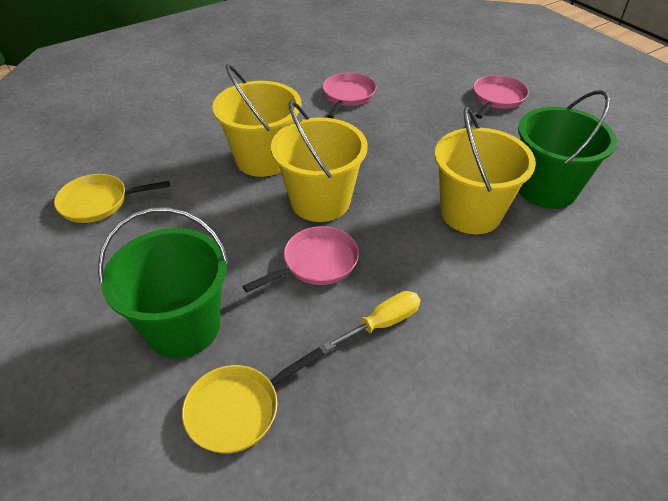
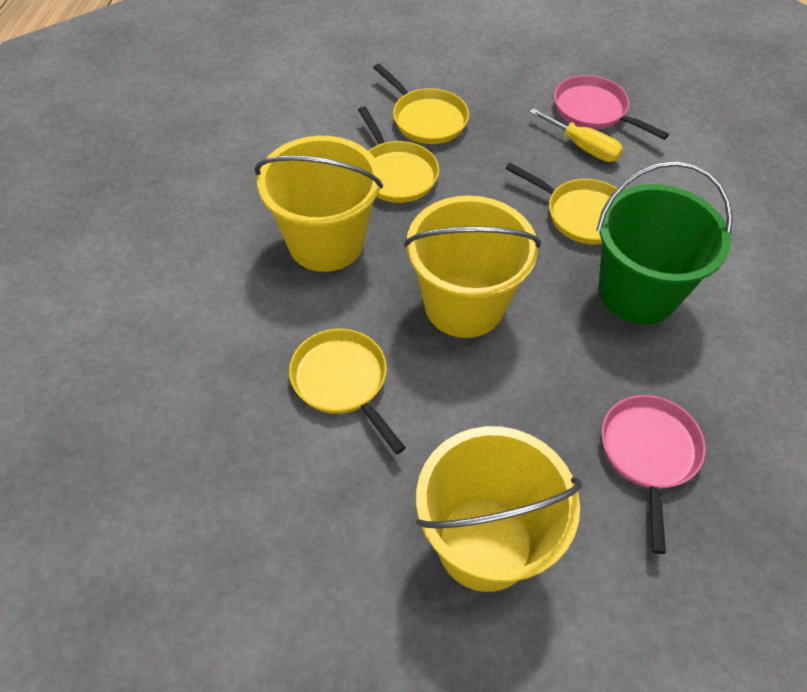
green bucket: [98,207,229,358] [518,90,617,209] = 2 -> [597,161,733,325] = 1
pink pan: [243,226,359,292] [323,73,376,119] [473,75,529,119] = 3 -> [554,75,669,140] [601,395,706,554] = 2
yellow pan: [54,174,170,223] [182,347,324,454] = 2 -> [289,329,406,454] [358,106,439,203] [373,63,469,144] [505,163,617,244] = 4

